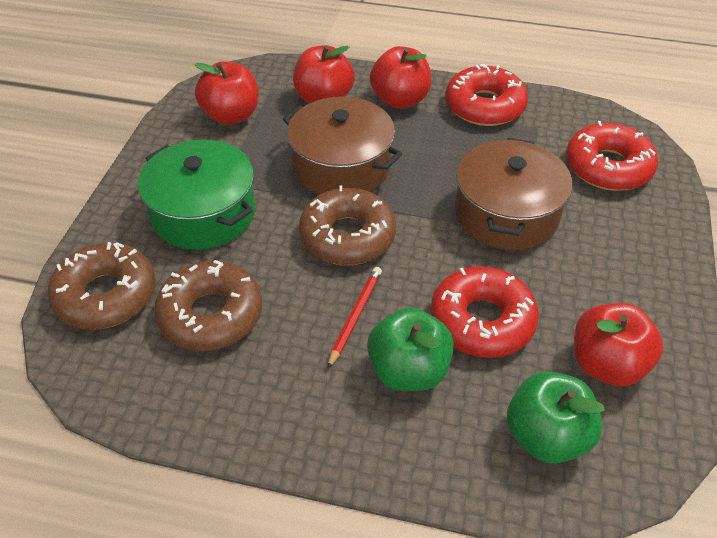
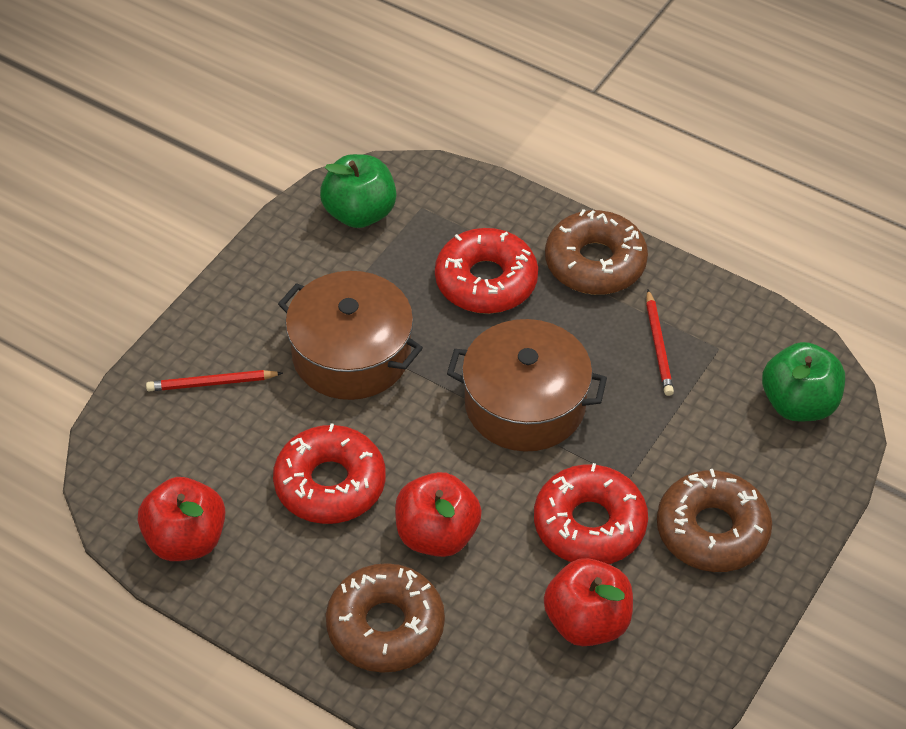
green pot: [138,140,256,250] = 1 -> none = 0
red apple: [195,62,258,125] [293,45,355,103] [370,46,431,109] [574,303,664,387] = 4 -> [138,477,225,561] [395,472,482,557] [544,558,633,646] = 3
red pencil: [328,267,382,368] = 1 -> [146,370,283,391] [646,290,674,396] = 2

